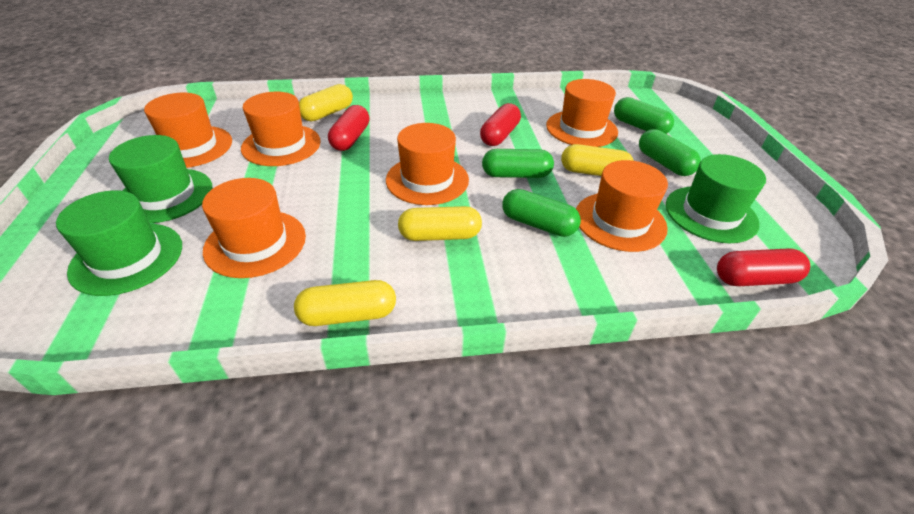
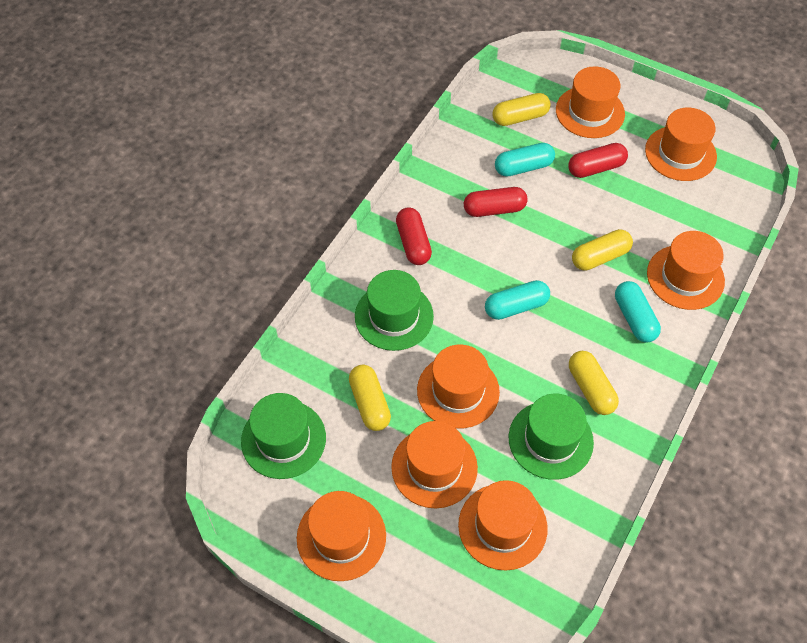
green capsule: [482,149,554,178] [502,189,581,237] [614,97,674,134] [639,129,701,176] = 4 -> none = 0
orange hat: [144,93,232,168] [202,178,306,278] [241,92,321,166] [386,123,469,205] [546,79,618,147] [576,160,668,252] = 6 -> [297,491,386,581] [391,421,478,508] [417,344,500,429] [458,480,548,571] [556,66,625,138] [645,108,717,181] [647,231,725,310] = 7
turquoise capsule: none = 0 -> [485,280,550,320] [495,143,555,177] [615,281,661,343] = 3

